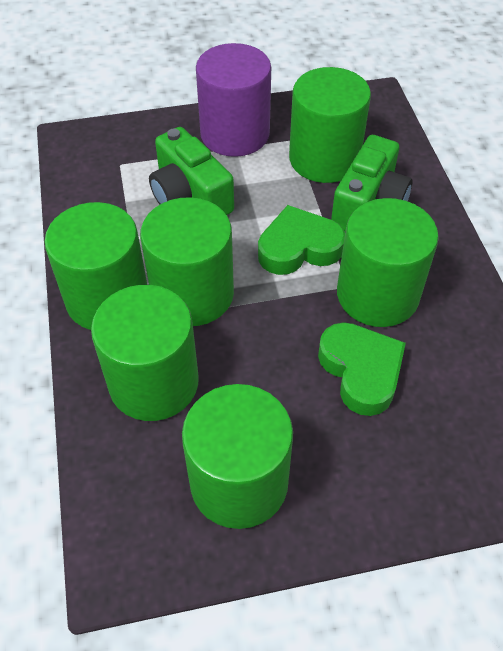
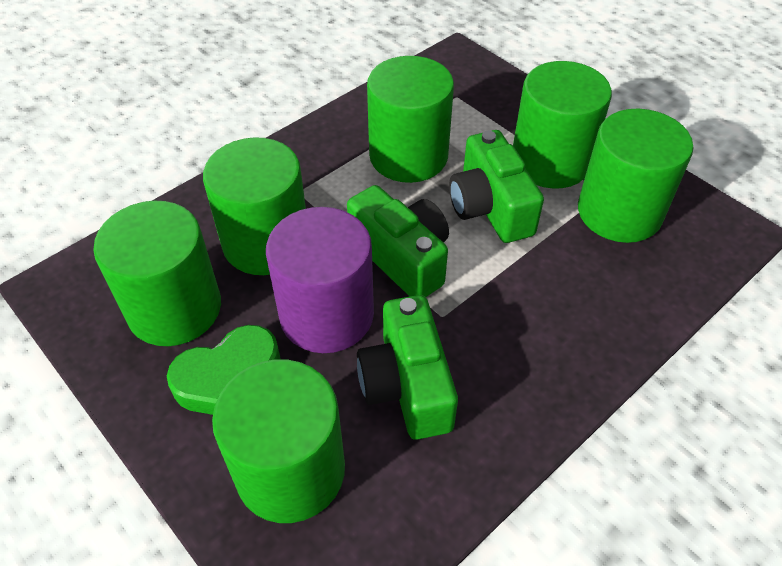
green camera: [149,127,234,215] [331,135,413,231] = 2 -> [347,185,449,297] [357,295,458,440] [449,130,544,243] = 3
green heart: [258,205,345,275] [318,322,406,416] = 2 -> [167,325,281,415] = 1

